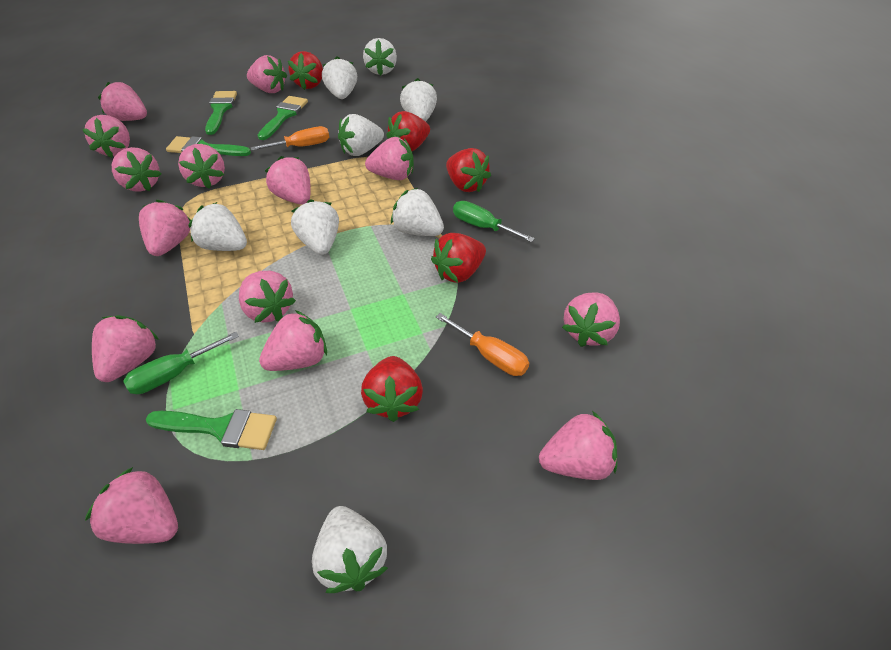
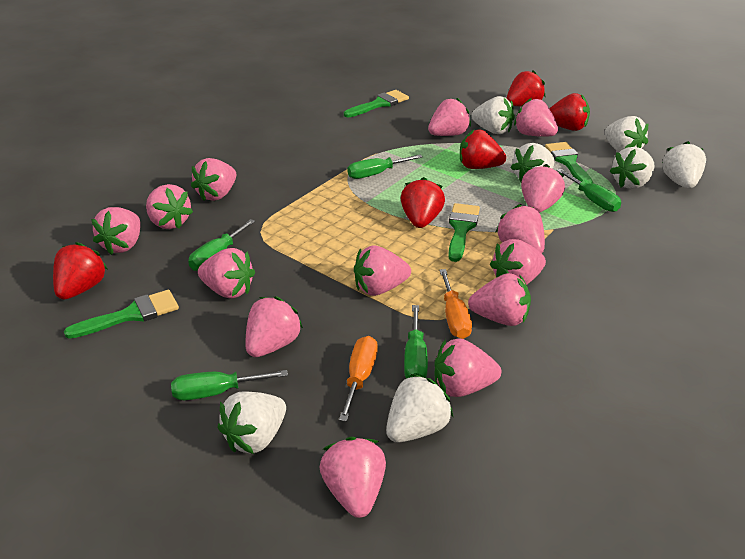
green screwdriver: [123,332,239,394] [453,201,535,242] = 2 -> [171,370,288,400] [188,219,255,271] [347,155,423,179] [404,305,428,379] [556,168,621,212] = 5
white strawberry: [188,202,247,251] [291,199,339,255] [312,506,388,593] [322,56,357,99] [338,114,384,156] [363,38,397,76] [391,188,444,236] [400,78,437,122] = 8 -> [218,391,286,454] [386,374,453,442] [471,96,515,134] [510,143,555,182] [605,116,648,152] [609,147,655,189] [662,141,706,189] = 7

